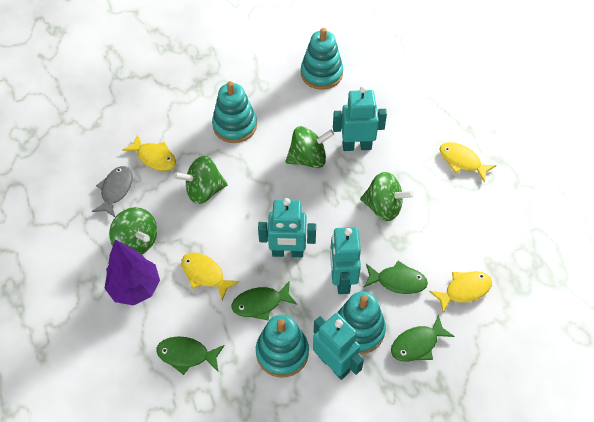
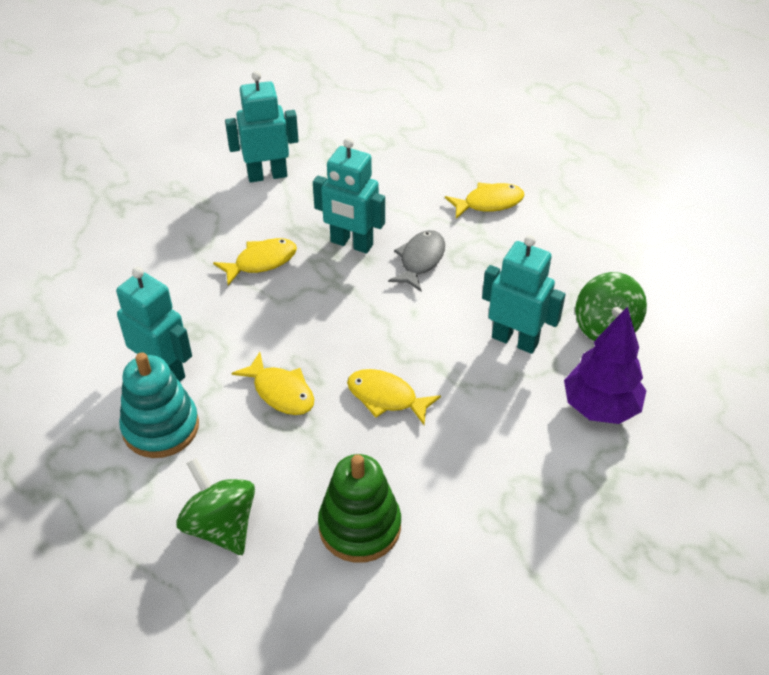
green fish: [156,336,224,375] [232,281,297,321] [363,261,428,294] [391,314,455,362] = 4 -> none = 0
green spinning top: [109,207,157,254] [174,156,228,204] [286,126,334,168] [360,172,414,221] = 4 -> [176,458,255,555] [575,272,647,341] = 2
green stacking toy: none = 0 -> [318,454,401,563] = 1
turquoise stacking toy: [212,81,257,143] [256,315,309,378] [301,28,343,90] [337,291,386,354] = 4 -> [119,352,199,458] = 1

